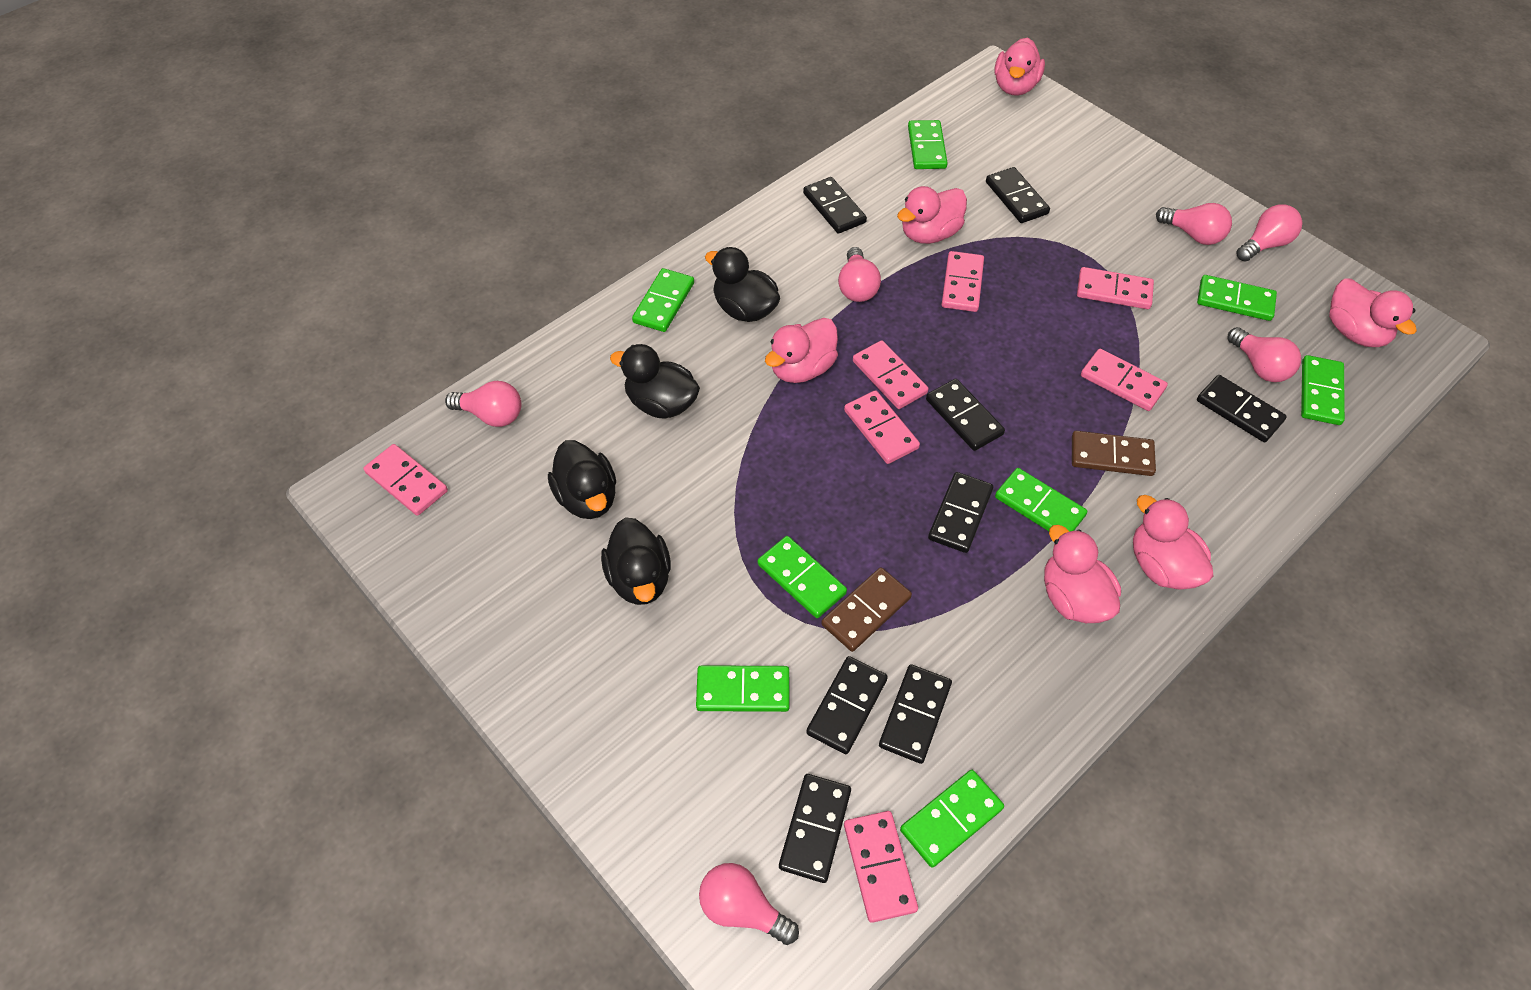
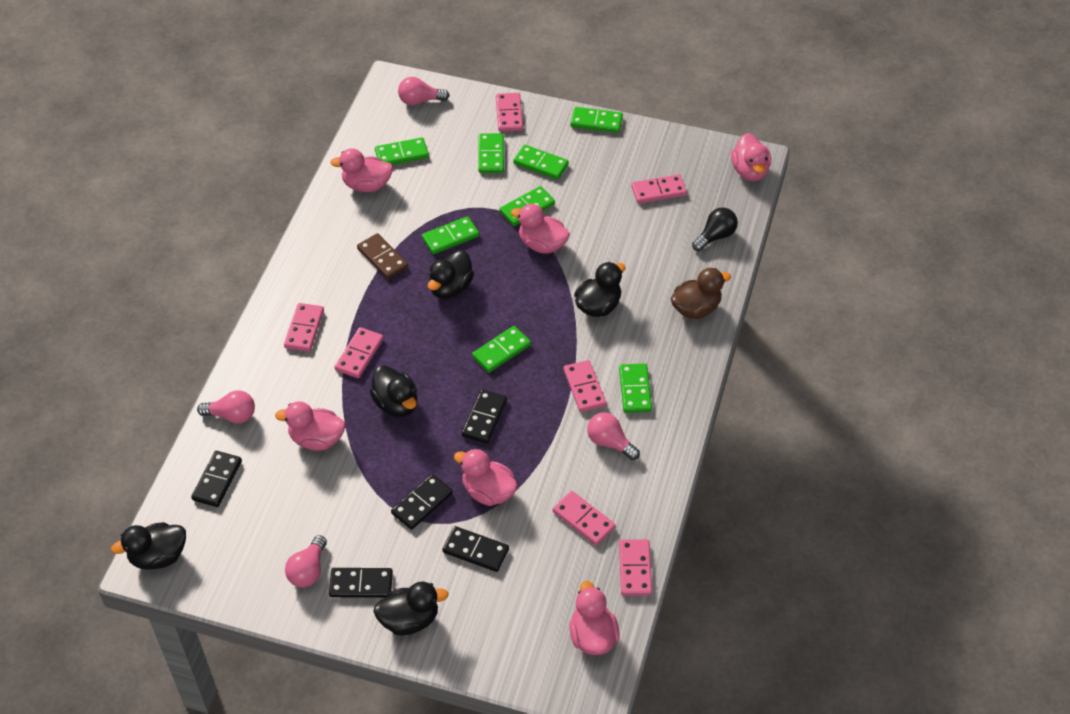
black domino: [779,774,851,883] [803,177,867,234] [806,656,888,754] [879,665,952,764] [926,379,1005,451] [928,472,993,553] [986,167,1050,223] [1197,375,1287,442] = 8 -> [191,451,242,507] [329,568,393,598] [391,474,453,530] [442,526,509,572] [461,390,507,443] = 5
black duck: [548,440,616,519] [601,517,671,605] [610,344,700,418] [705,247,780,322] = 4 -> [111,522,186,570] [369,365,417,417] [373,582,449,635] [428,250,474,299] [575,262,626,317] = 5
black light bulb: none = 0 -> [692,207,738,251] = 1
brown domino: [821,567,912,652] [1072,431,1156,476] = 2 -> [357,233,408,279] = 1
brown duck: none = 0 -> [671,268,731,319] = 1
pink light bulb: [445,381,521,427] [699,863,799,945] [838,247,881,302] [1156,203,1232,245] [1227,327,1301,382] [1236,204,1302,262] = 6 -> [197,390,255,424] [285,535,327,587] [398,77,450,105] [587,412,640,460] = 4

